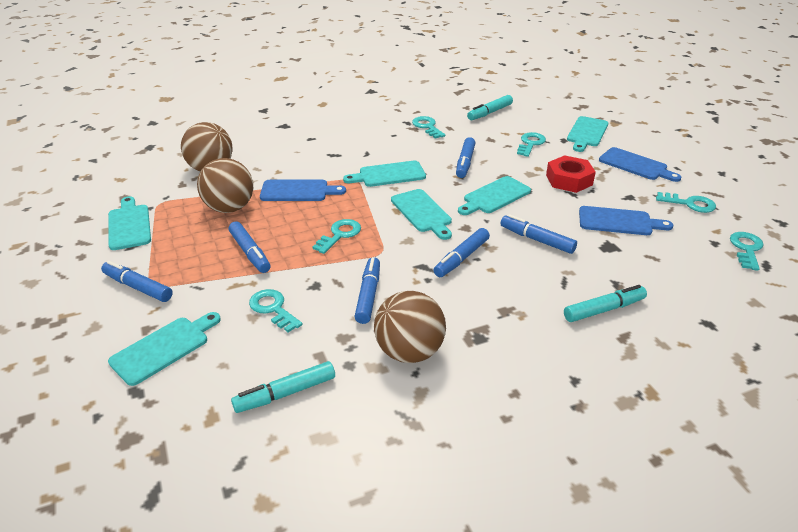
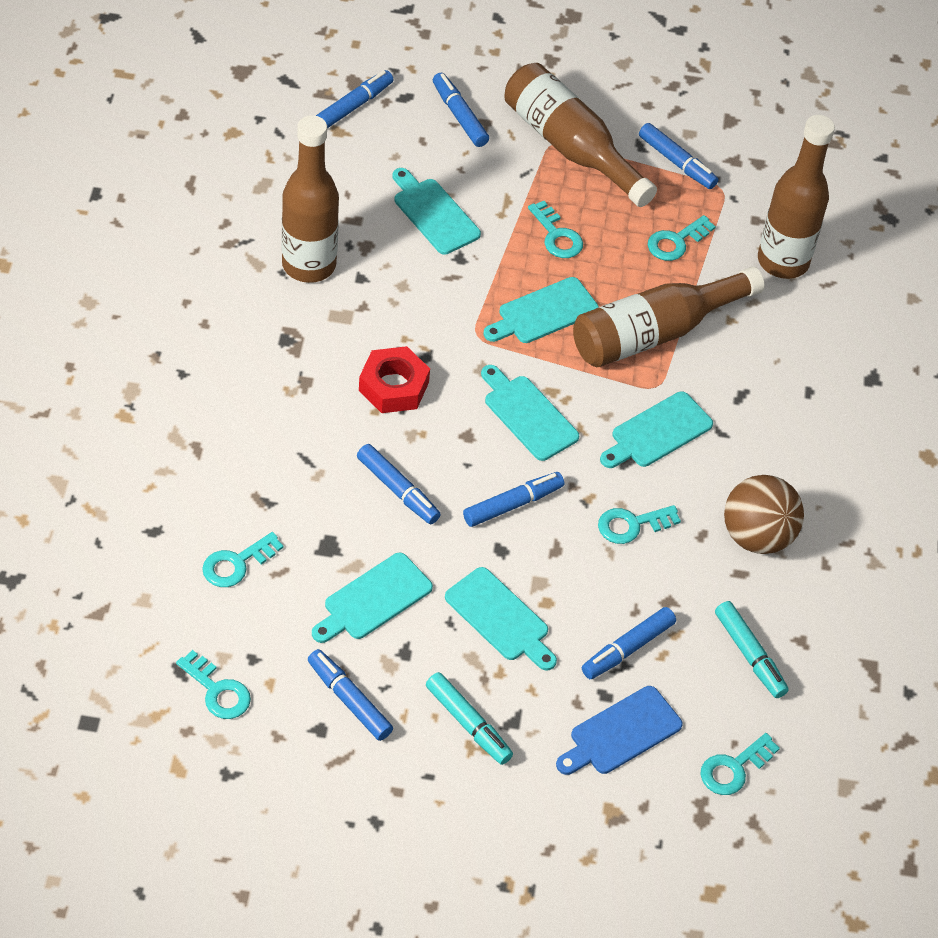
blue cutting board: [260,180,346,201] [579,206,673,235] [599,147,681,182] = 3 -> [556,686,683,775] = 1
blue marker: [101,260,173,302] [229,221,270,273] [354,257,380,324] [433,228,490,277] [456,137,475,178] [501,214,577,254] = 6 -> [308,649,393,741] [316,70,393,128] [357,444,441,524] [433,73,489,147] [463,472,564,527] [582,607,676,679] [639,123,718,189] = 7
brown ball: [181,122,233,171] [197,158,253,213] [374,291,446,363] = 3 -> [724,475,804,554] = 1
brown bottle: none = 0 -> [282,115,339,283] [504,63,657,207] [573,267,765,367] [758,115,835,279] = 4
turquoise marker: [231,361,335,413] [467,95,513,120] [564,285,647,322] = 3 -> [426,672,513,765] [715,601,789,698] = 2

